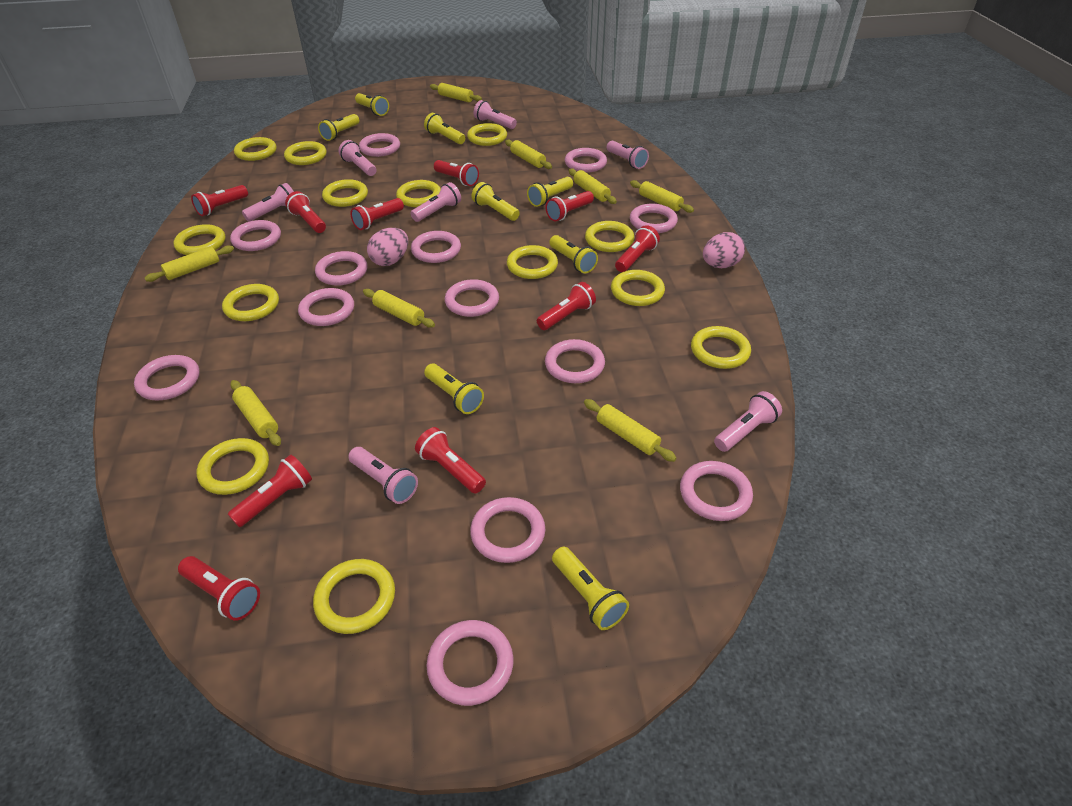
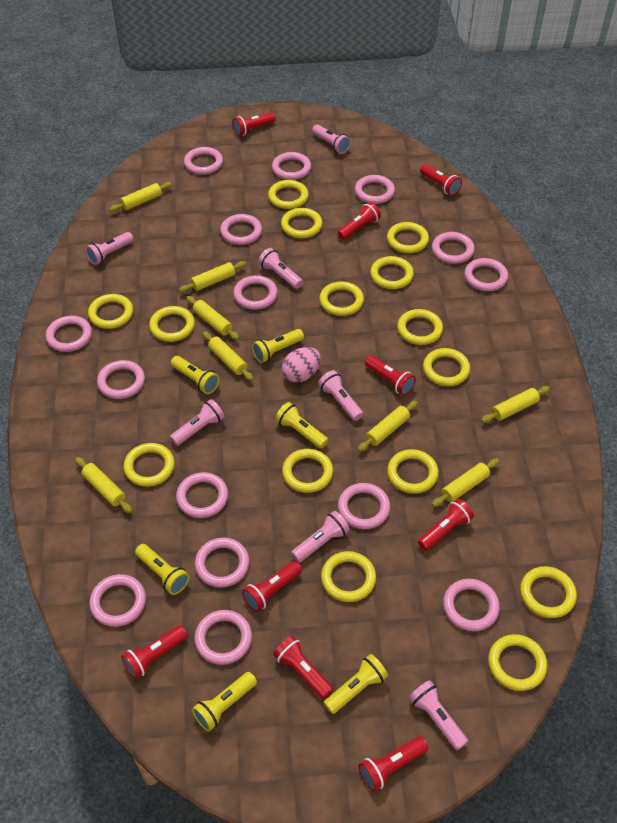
pink egg: [367,228,408,266] [703,232,745,268] = 2 -> [282,347,321,383] = 1
pink ring: [134,355,199,400] [230,220,281,251] [298,288,354,326] [315,251,368,286] [359,133,400,157] [411,231,461,263] [427,620,514,706] [445,279,499,317] [470,497,545,563] [545,339,605,383] [565,148,607,173] [630,204,678,233] [680,461,753,521] = 13 -> [46,316,92,352] [89,574,146,627] [97,360,145,399] [176,472,228,518] [184,147,223,175] [194,610,252,665] [195,537,250,587] [220,214,262,245] [233,275,278,310] [272,152,311,180] [338,483,391,529] [355,175,395,204] [432,232,475,264] [443,579,500,631] [465,258,508,291] = 15
red flashlight: [178,556,260,621] [191,185,248,216] [228,455,312,527] [285,191,326,233] [350,198,404,230] [415,427,486,493] [434,160,479,186] [537,282,596,330] [545,191,594,221] [615,225,660,272] = 10 -> [121,625,188,679] [232,112,276,136] [242,561,302,612] [273,636,333,699] [337,202,381,240] [359,736,428,792] [365,356,416,396] [418,499,474,551] [420,164,462,196] = 9
yellow flashlight: [318,114,359,141] [355,93,389,116] [424,113,465,144] [424,364,484,414] [472,182,520,221] [527,177,573,207] [549,235,598,273] [552,547,629,630] = 8 -> [135,544,190,595] [171,356,220,394] [192,672,257,732] [252,329,304,363] [275,402,328,449] [324,654,388,714] = 6
yellow ring: [173,224,225,255] [197,438,269,495] [222,284,279,321] [234,137,276,161] [284,141,327,165] [313,559,395,634] [322,179,368,207] [396,180,441,207] [467,123,507,146] [507,245,558,279] [585,221,634,252] [611,270,665,306] [691,326,751,369] = 13 -> [88,294,133,329] [123,443,175,487] [149,306,195,342] [268,180,309,209] [281,208,323,238] [282,449,333,493] [319,281,364,316] [321,551,376,602] [370,256,414,289] [387,222,429,253] [387,449,439,494] [397,309,443,345] [423,348,470,386] [488,634,548,691] [520,566,577,618] = 15

